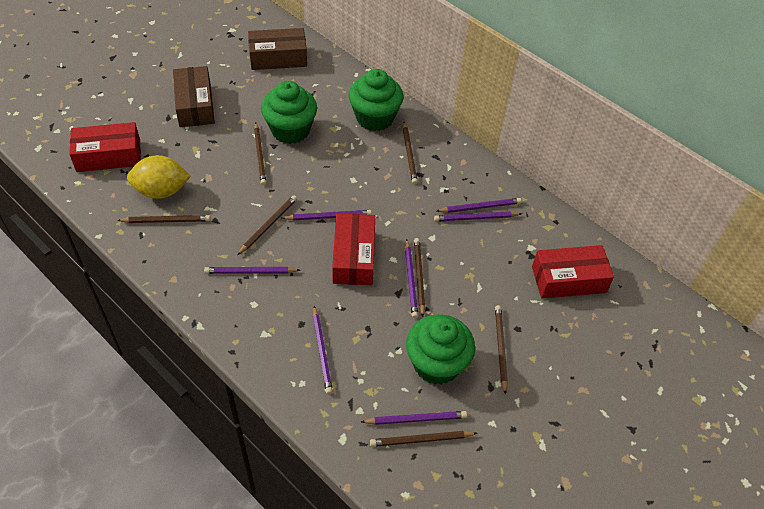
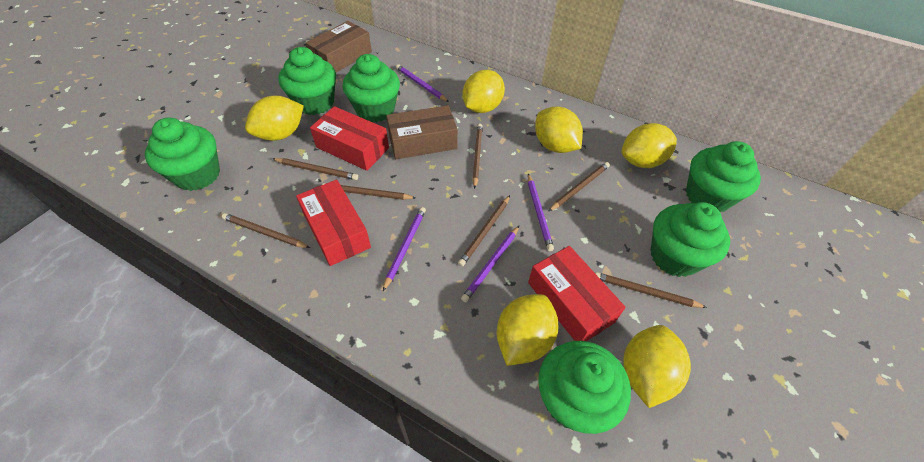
green cupcake: [261,81,317,144] [349,69,403,131] [406,315,475,385] = 3 -> [145,118,220,191] [278,47,336,115] [343,54,400,122] [538,341,631,434] [651,202,730,277] [686,141,761,212] = 6
purple pencil: [204,267,300,274] [282,210,372,221] [313,306,333,394] [361,411,467,425] [405,239,418,318] [434,211,522,221] [437,198,522,213] = 7 -> [383,207,426,291] [396,64,449,102] [461,226,519,302] [528,174,554,251] = 4
yellow lemon: [127,155,191,199] = 1 -> [245,96,304,141] [463,70,505,113] [497,294,559,366] [535,107,583,153] [622,123,677,168] [623,325,691,408] = 6

